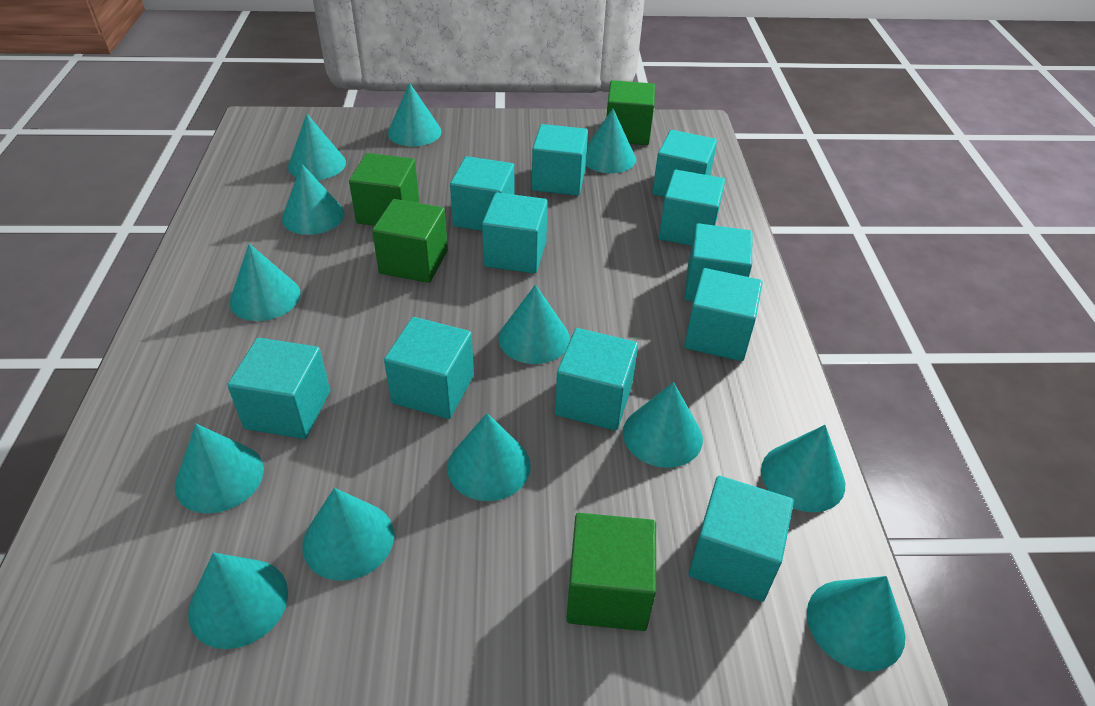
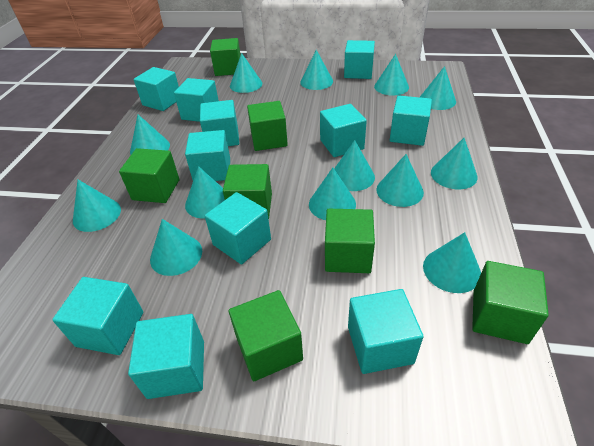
green cube: [349,153,419,226] [372,199,448,283] [566,513,656,631] [606,80,655,145] = 4 -> [119,148,180,203] [210,38,241,76] [223,164,272,219] [229,290,303,381] [247,101,288,151] [325,209,375,273] [472,261,549,344] = 7

